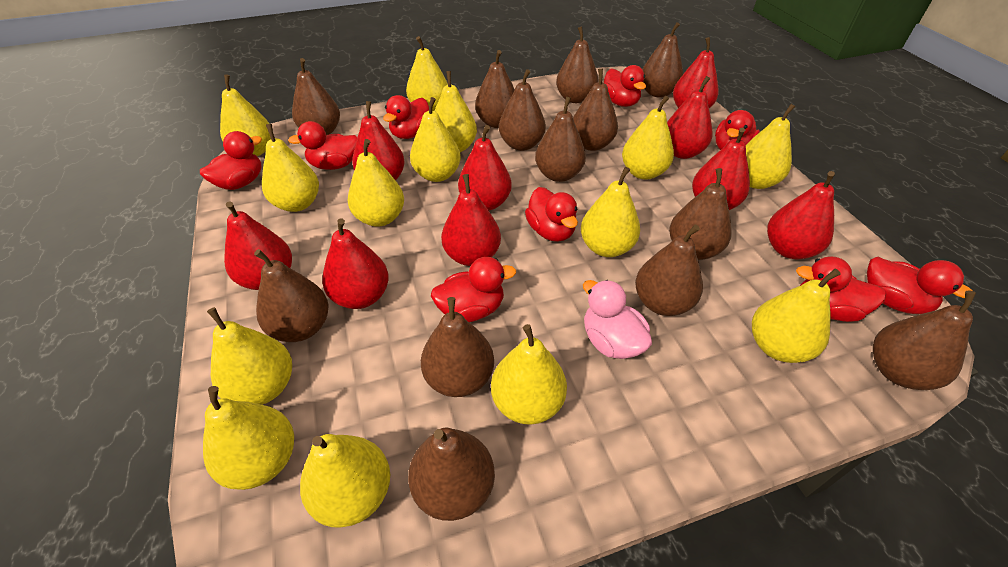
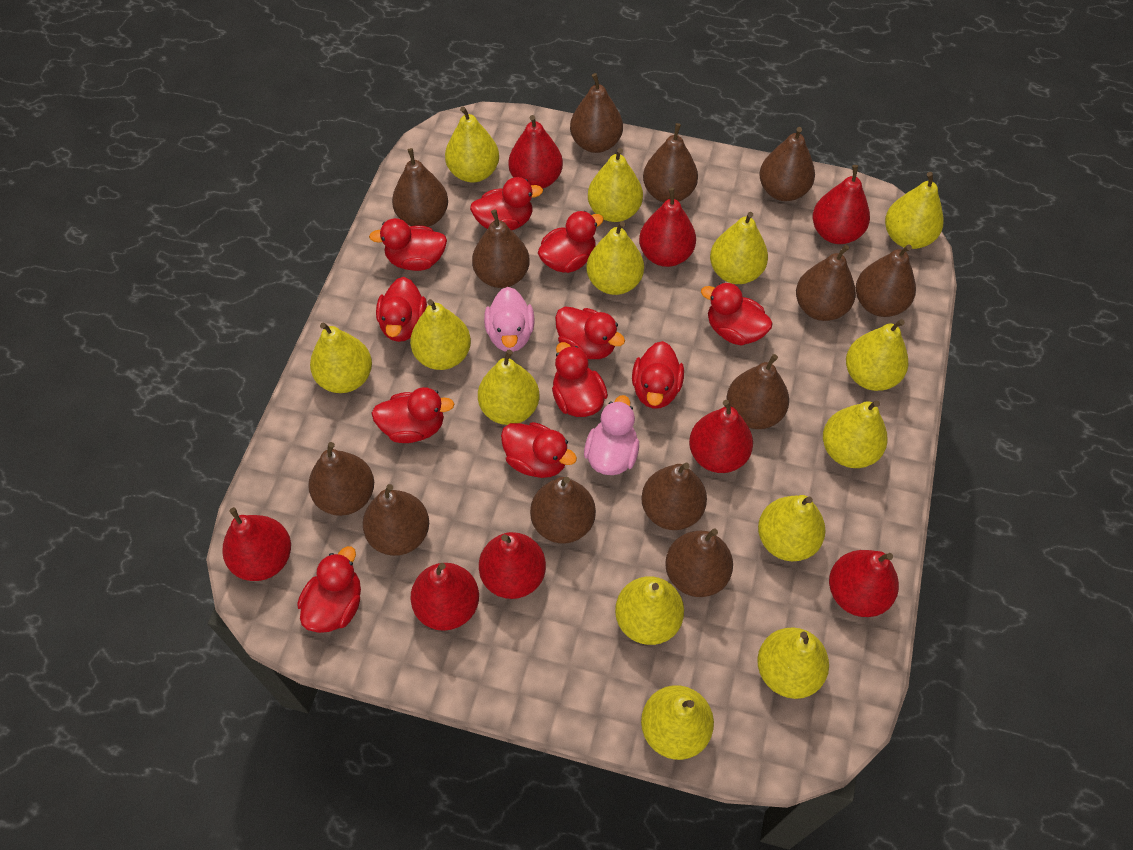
pink duck: [583,280,652,359] = 1 -> [484,287,535,352] [584,395,639,475] = 2
red duck: [200,131,262,190] [288,121,357,170] [383,95,429,139] [431,257,516,322] [525,187,578,242] [604,65,646,107] [715,110,760,150] [796,257,886,322] [867,257,972,314] = 9 -> [297,546,361,633] [369,218,447,271] [371,387,454,443] [376,277,427,342] [470,177,543,230] [501,422,577,478] [538,211,604,273] [552,342,608,417] [555,306,625,359] [632,341,684,409] [701,282,773,345] = 11
red pear: [224,201,292,290] [322,218,389,309] [352,101,405,180] [441,174,501,266] [458,125,512,210] [667,76,712,159] [673,37,719,108] [692,128,750,210] [767,171,835,259] = 9 -> [222,507,291,581] [410,563,479,631] [479,532,546,599] [508,115,563,189] [639,188,696,267] [689,400,753,473] [813,165,870,244] [829,550,899,617] = 8

